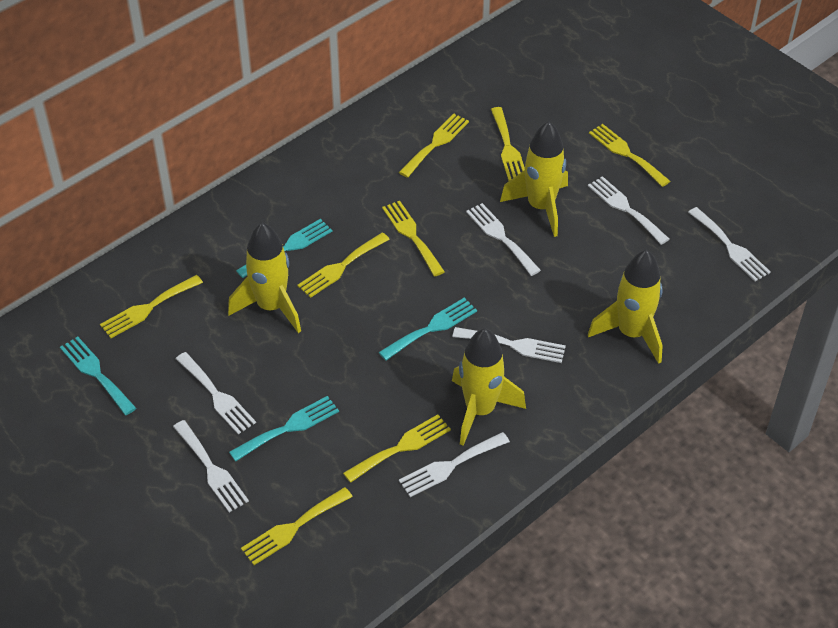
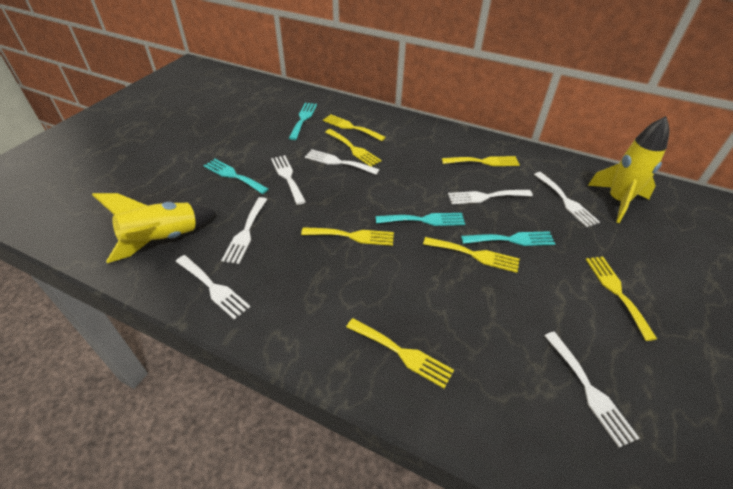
yellow fork: [100,275,203,338] [241,487,353,565] [297,232,390,298] [343,414,451,483] [382,201,445,276] [399,114,469,178] [491,107,525,181] [589,124,670,187] = 8 -> [301,227,394,246] [323,114,386,141] [325,129,381,167] [346,318,454,388] [423,237,520,273] [442,156,520,166] [586,257,657,341] = 7
yellow rocket: [228,223,301,333] [452,328,526,446] [500,121,568,237] [588,250,663,364] = 4 -> [92,193,217,263] [588,116,669,223] = 2

